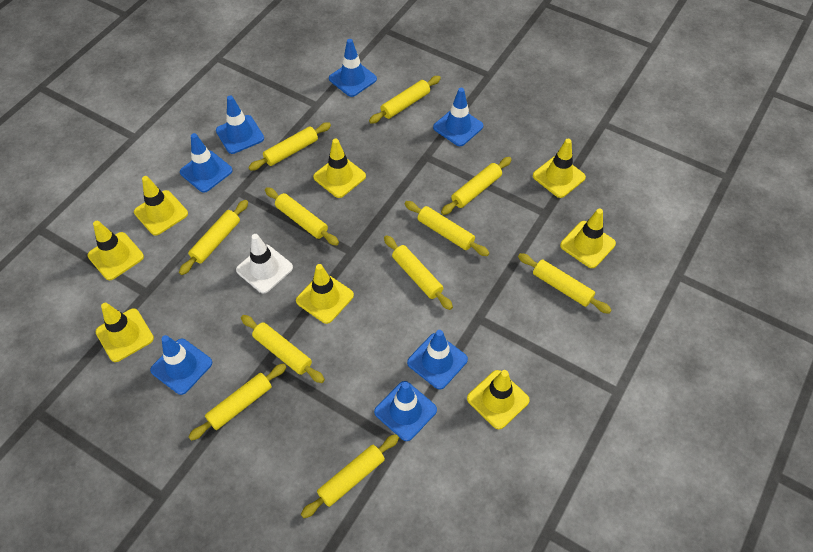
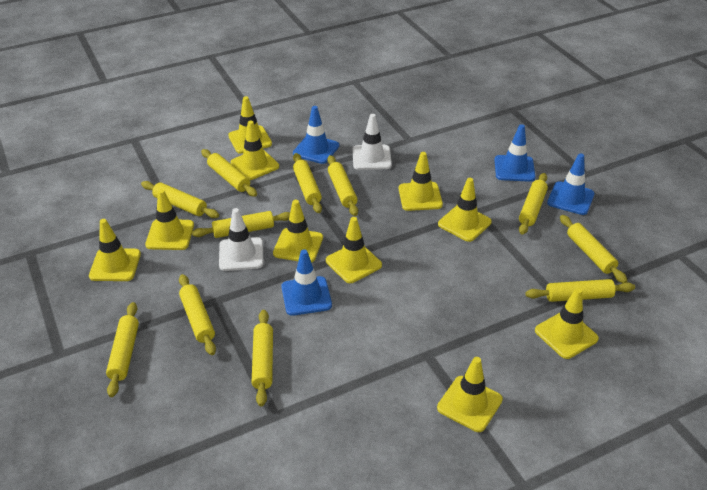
blue traffic cone: [150,335,212,395] [180,133,233,193] [216,95,264,154] [329,39,377,97] [374,381,437,441] [407,330,468,389] [433,88,483,146] = 7 -> [281,249,332,316] [293,106,339,164] [495,124,536,182] [547,153,595,215] = 4
white traffic cone: [236,234,293,294] = 1 -> [219,208,264,271] [352,114,392,170] = 2
yellow traffic cone: [87,221,144,280] [96,303,154,362] [134,176,188,236] [296,264,354,324] [313,139,366,198] [467,370,530,429] [533,139,586,198] [560,208,616,268] = 8 -> [89,219,141,281] [145,189,194,250] [228,96,272,154] [231,121,279,180] [273,200,323,263] [326,217,382,283] [399,152,443,211] [437,357,503,432] [438,178,492,242] [535,288,599,359] = 10

